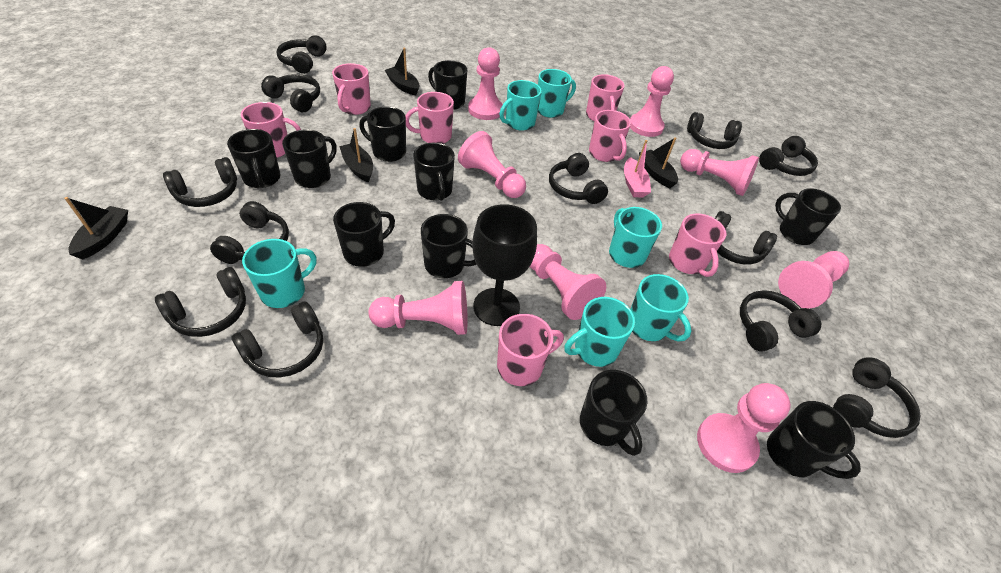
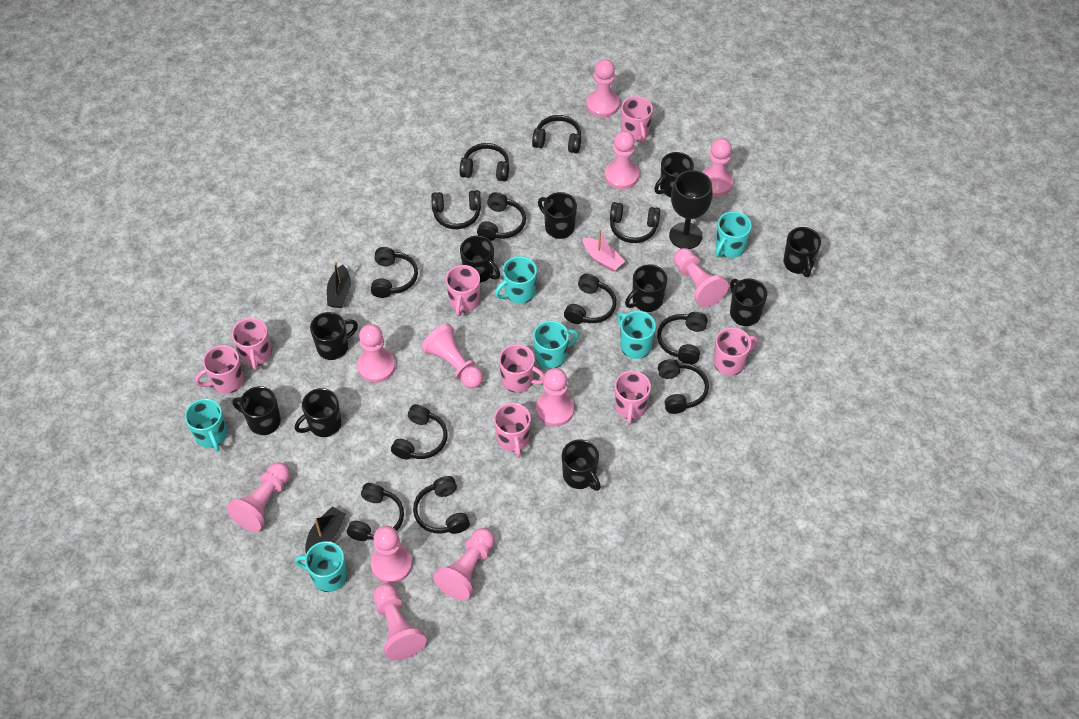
black boat: [64,197,128,260] [339,128,373,183] [385,48,420,95] [639,137,678,188] = 4 -> [305,506,346,554] [327,261,351,308] = 2
pink mug: [241,102,301,158] [332,63,371,115] [405,92,454,144] [497,314,564,386] [586,74,624,121] [589,110,631,162] [669,213,726,277] = 7 -> [195,345,244,394] [232,318,272,370] [446,265,480,316] [494,403,531,458] [499,344,545,393] [615,371,651,425] [621,96,653,143] [713,327,758,376] = 8
pink pawn: [368,281,468,335] [458,131,526,198] [468,47,503,120] [530,244,606,320] [630,66,674,137] [680,149,759,196] [697,383,791,473] [778,251,849,308] = 8 -> [227,462,290,532] [357,324,395,383] [371,526,412,584] [373,583,427,660] [421,324,483,389] [433,528,495,601] [536,368,574,427] [586,59,620,117] [605,131,639,189] [674,248,729,307] [702,138,733,197] = 11

